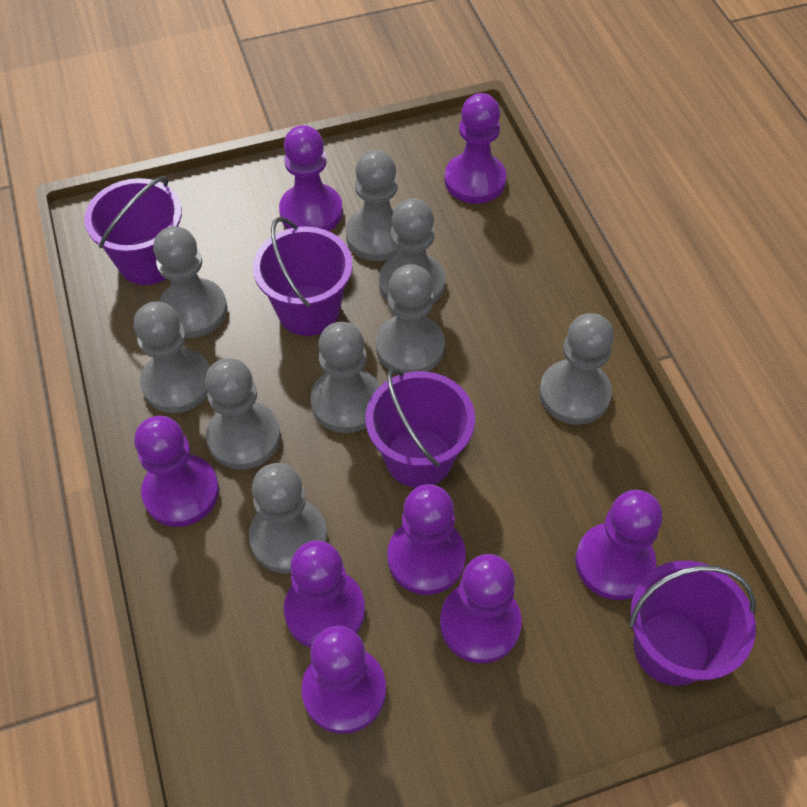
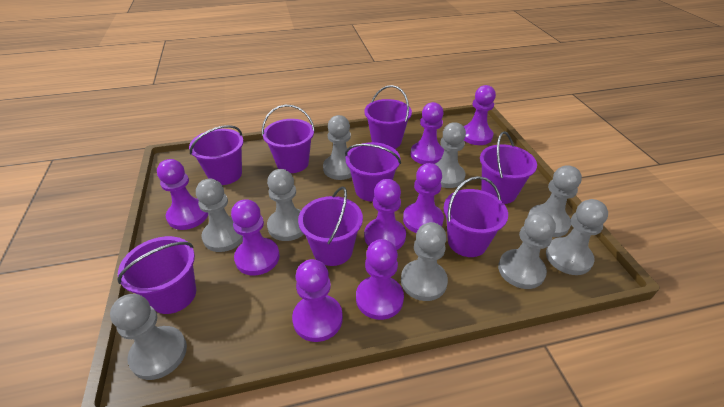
purple bucket: [84,176,182,285] [253,217,353,336] [366,368,475,488] [629,561,756,686] = 4 -> [117,236,196,314] [189,125,243,185] [262,105,315,173] [298,187,363,266] [345,142,401,202] [364,85,412,149] [444,176,508,257] [480,131,537,204] = 8

